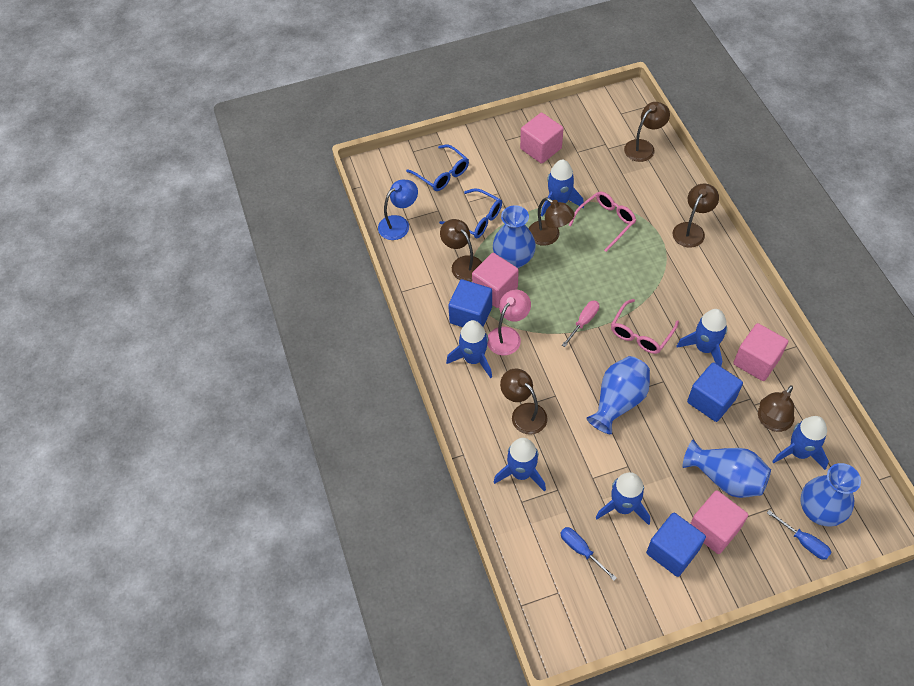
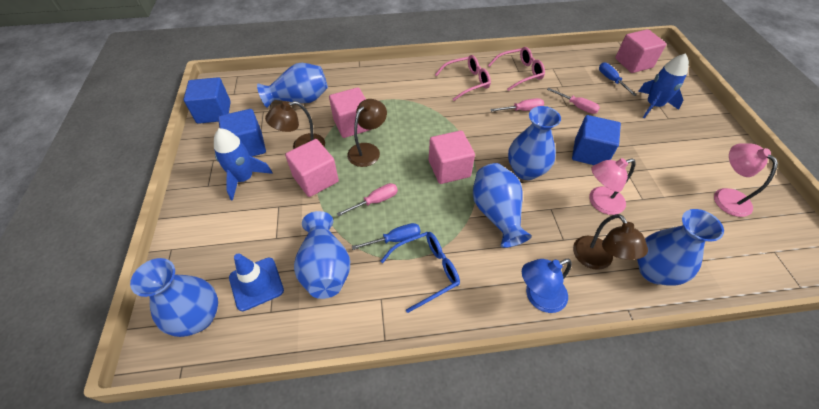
blue glasses: [406,144,469,191] [439,188,502,238] = 2 -> [380,232,460,313] = 1
blue rocket: [446,320,492,378] [494,438,546,492] [541,159,584,216] [595,472,650,525] [677,309,727,366] [772,416,829,470] = 6 -> [214,128,273,201] [638,53,689,118] = 2
blue traffic cone: none = 0 -> [229,253,284,311] = 1
blue vase: [493,205,536,268] [587,356,650,434] [683,440,771,498] [800,463,861,527] = 4 -> [130,258,218,337] [257,63,328,108] [294,211,350,299] [473,163,532,248] [508,106,561,180] [637,209,724,286] = 6
brown lamp: [440,219,482,282] [500,368,548,435] [529,198,575,246] [624,102,670,162] [673,183,719,248] [758,385,794,432] = 6 -> [265,101,325,149] [347,99,387,167] [573,214,648,270] = 3
pink lamp: [487,290,531,355] = 1 -> [589,158,636,215] [714,144,778,217] = 2
pink screwdriver: [562,301,599,347] = 1 -> [337,183,398,217] [490,98,544,112] [547,88,600,114] = 3

